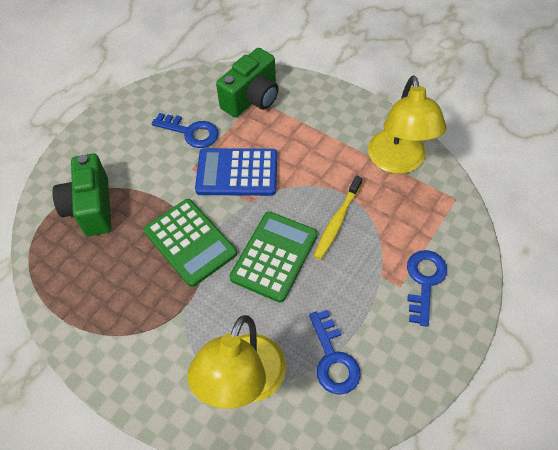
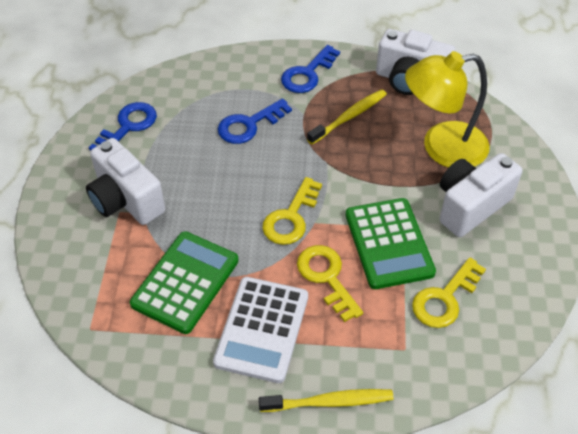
blue calculator: [195,148,277,196] = 1 -> none = 0
green camera: [52,154,111,236] [216,48,279,117] = 2 -> none = 0
white calculator: none = 0 -> [213,277,308,383] = 1
white camera: none = 0 -> [86,138,165,225] [376,29,455,95] [439,153,523,237] = 3
yellow key: none = 0 -> [262,177,322,245] [297,245,363,322] [412,257,486,328] = 3
yellow lamp: [187,315,286,409] [368,75,447,174] = 2 -> [405,51,490,168] = 1
yellow toothbrush: [314,175,362,260] = 1 -> [259,389,394,412] [307,89,387,145] = 2

